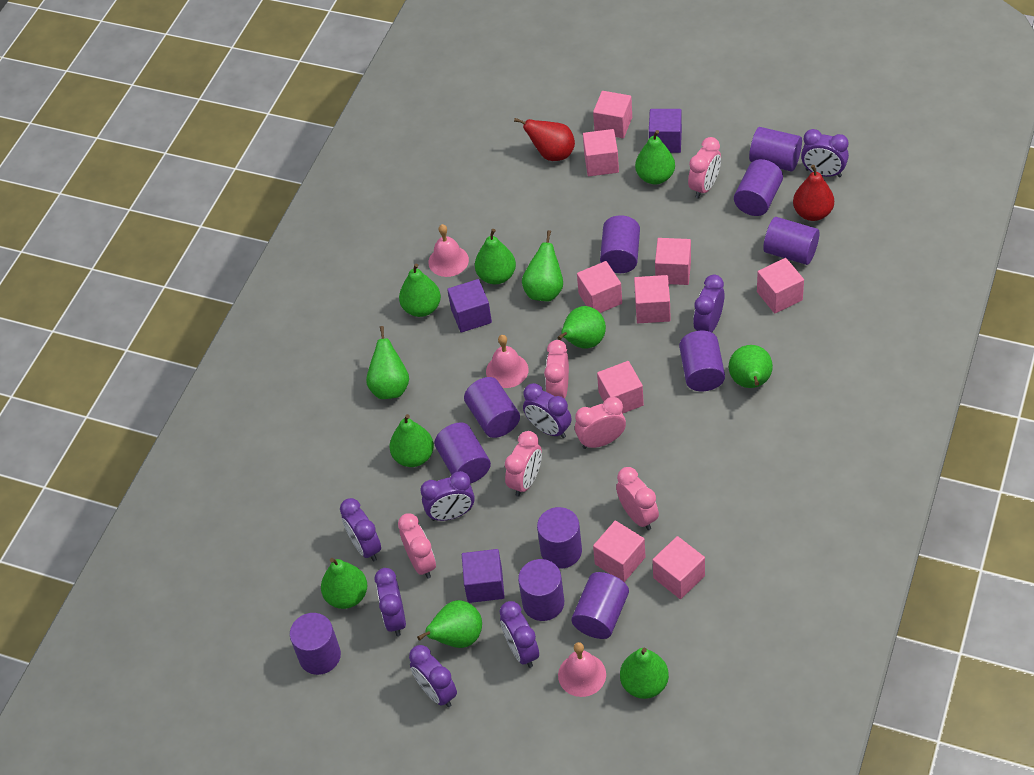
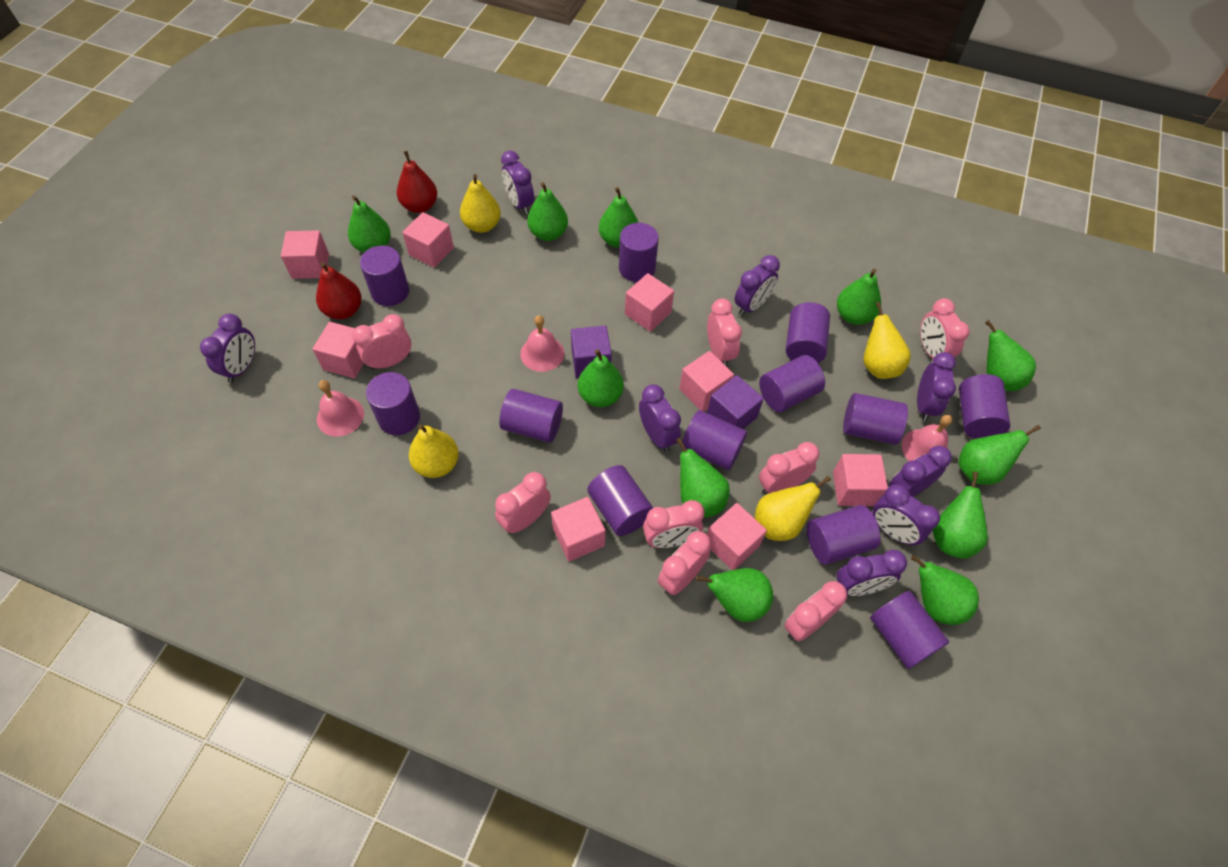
pink clock: [398,513,436,579] [505,431,542,497] [544,340,569,399] [575,397,626,449] [616,467,659,530] [688,137,721,199] = 6 -> [352,314,411,370] [495,472,551,534] [643,500,704,548] [658,531,711,595] [707,298,742,366] [759,442,819,495] [784,581,847,642] [920,298,969,359] = 8
pink cube: [577,261,622,313] [583,129,619,176] [593,91,632,138] [593,521,646,582] [597,361,644,414] [634,275,671,323] [652,536,705,599] [655,238,691,285] [757,258,804,313] = 9 -> [281,230,329,279] [312,322,364,378] [402,212,454,268] [551,497,605,562] [625,273,674,332] [679,351,734,411] [707,503,767,570] [833,454,888,506] = 8
purple cube: [447,279,492,333] [462,549,505,603] [649,109,682,153] = 3 -> [571,325,612,378] [707,375,764,429] = 2
purple cylinder: [290,613,341,675] [434,422,491,484] [464,377,520,438] [518,559,564,621] [537,507,582,569] [571,572,629,639] [600,215,640,273] [679,331,725,391] [734,159,783,216] [749,127,802,172] [763,217,819,265] = 11 -> [360,245,409,306] [366,372,420,435] [499,389,563,443] [587,465,653,536] [619,223,659,282] [681,410,747,470] [759,355,825,412] [786,302,830,363] [807,505,881,565] [843,393,908,445] [870,591,949,669] [959,374,1010,439] = 12
yellow pear: none = 0 -> [409,424,459,478] [460,174,501,233] [755,476,831,541] [863,302,911,379] = 4

